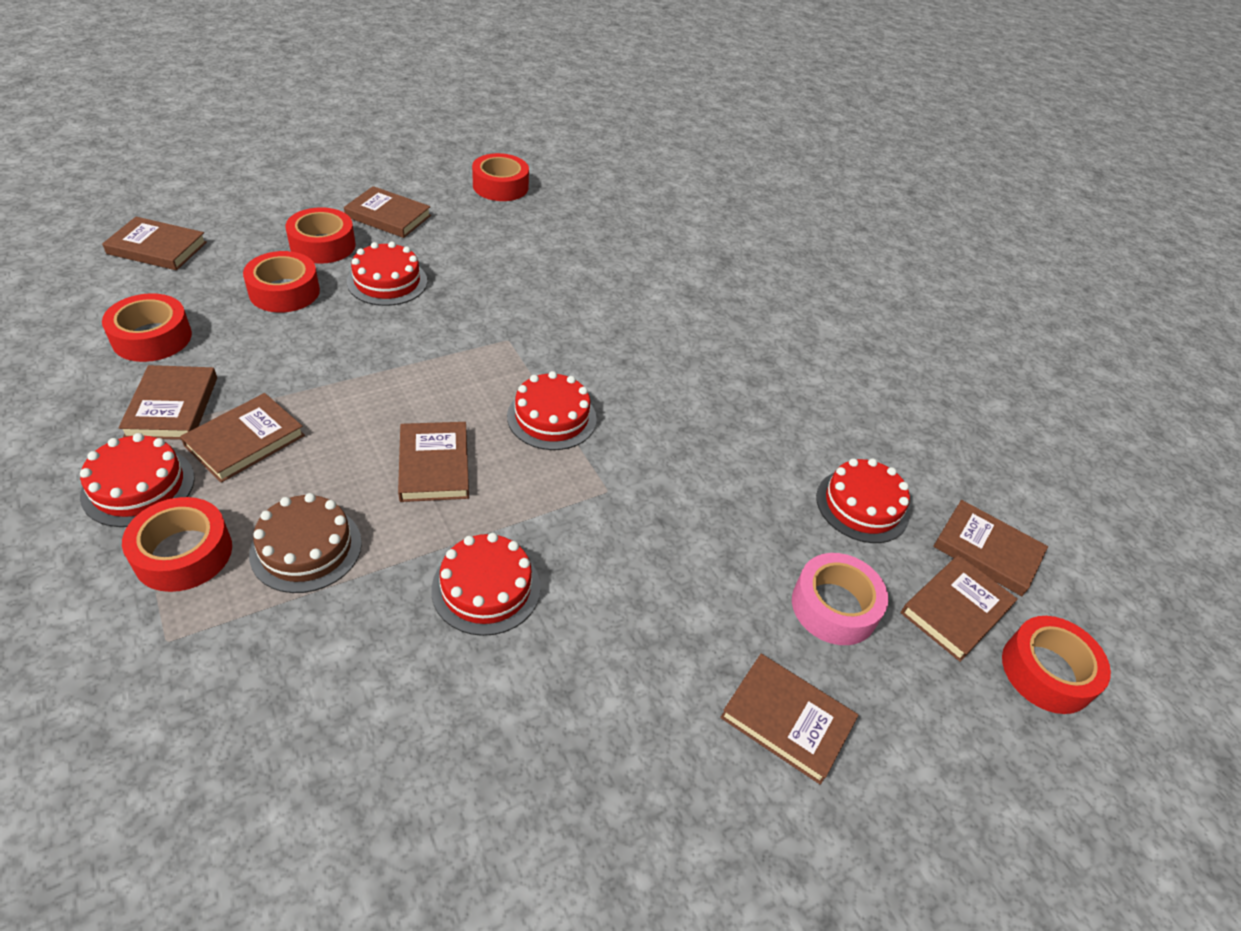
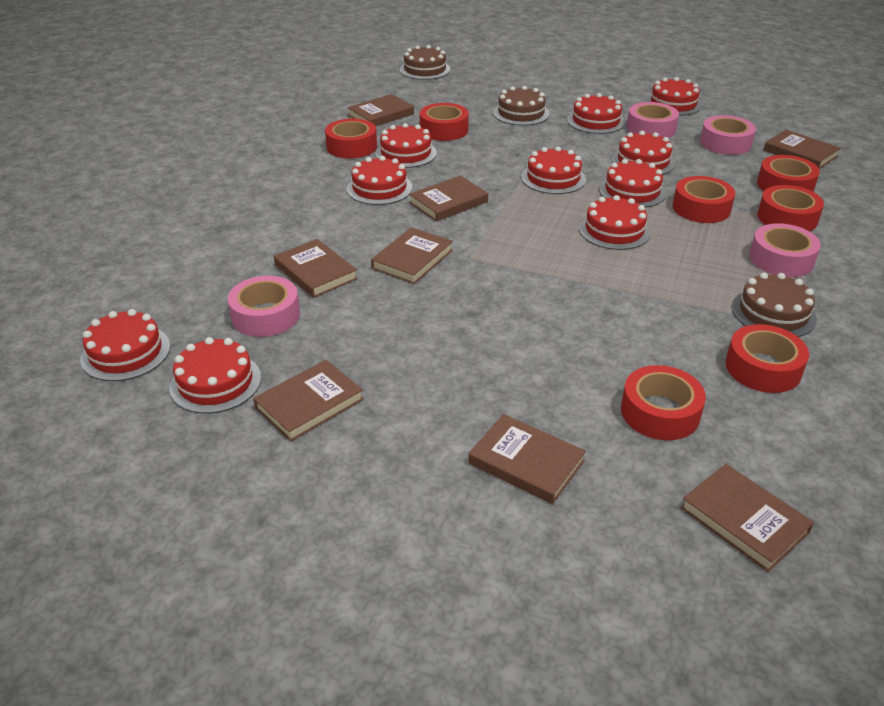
brown cake: [249,493,362,593] = 1 -> [400,45,451,80] [493,86,549,126] [732,272,817,337] = 3
pink tape: [792,553,888,645] = 1 -> [228,276,300,337] [627,102,679,138] [700,115,756,155] [749,223,821,277] = 4
red cake: [80,433,195,527] [347,241,427,306] [431,533,541,636] [507,371,597,450] [816,458,910,543] = 5 -> [81,309,170,381] [169,337,261,414] [347,156,412,205] [375,123,437,168] [521,147,586,194] [567,93,625,134] [579,195,651,250] [599,159,666,208] [612,131,675,175] [645,77,702,116] = 10
red tape: [102,293,192,362] [122,497,232,592] [243,251,320,313] [286,207,356,264] [472,153,529,201] [1002,616,1111,714] = 6 -> [325,119,377,159] [420,103,469,141] [621,365,706,440] [673,176,735,223] [725,324,809,393] [757,155,820,192] [757,185,824,231] = 7

